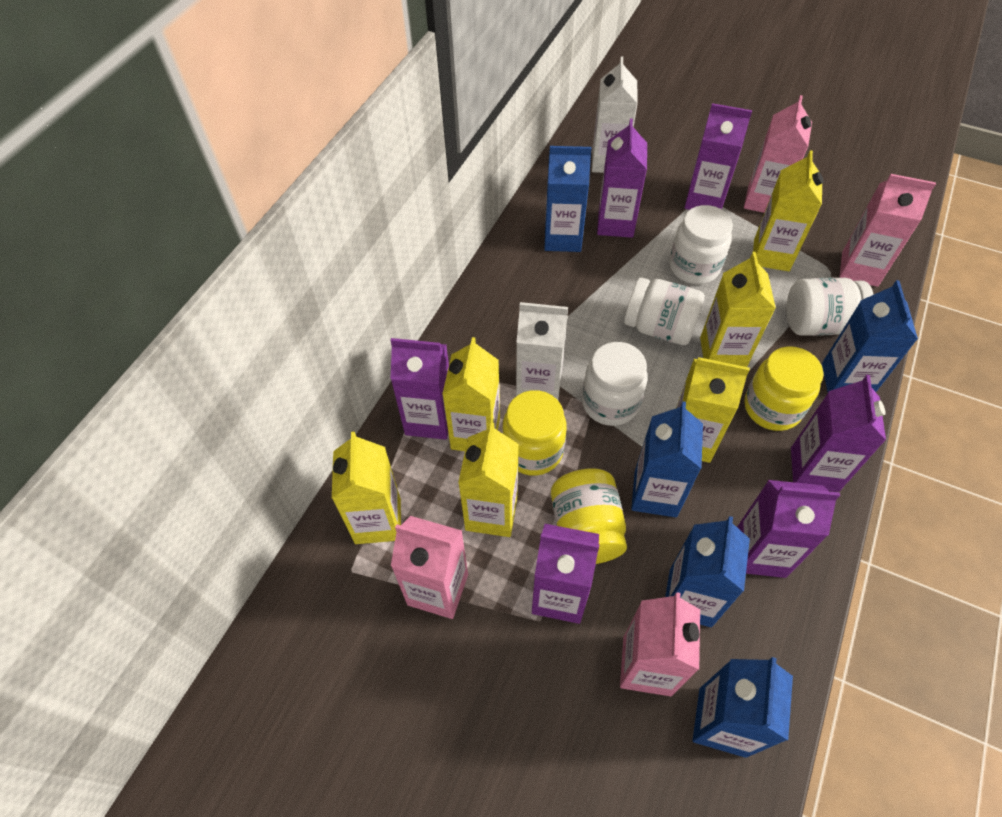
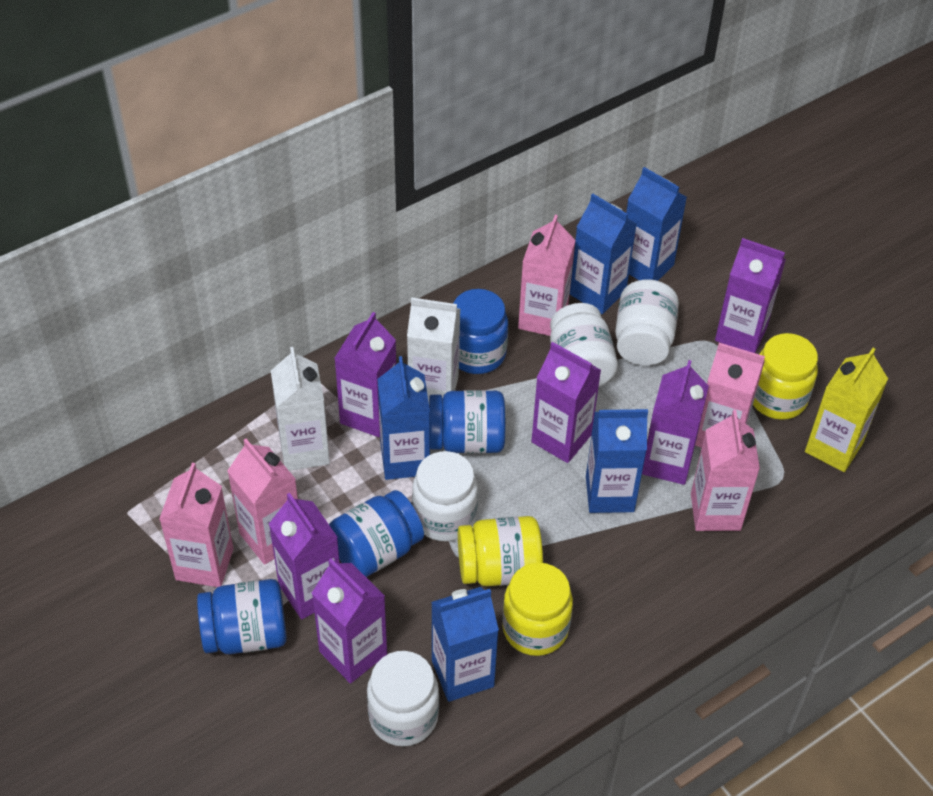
blue jar: none = 0 -> [197,579,287,654] [329,490,424,577] [429,390,505,454] [453,289,508,374] = 4
pink carton: [391,516,468,619] [620,592,700,696] [744,95,812,213] [839,174,936,287] = 4 -> [159,463,233,587] [228,439,298,565] [518,215,576,336] [691,410,760,531] [695,343,765,448] = 5
yellow carton: [332,431,401,544] [442,337,500,451] [458,423,519,537] [676,357,750,463] [700,252,776,367] [753,150,823,271] = 6 -> [805,348,888,472] = 1

